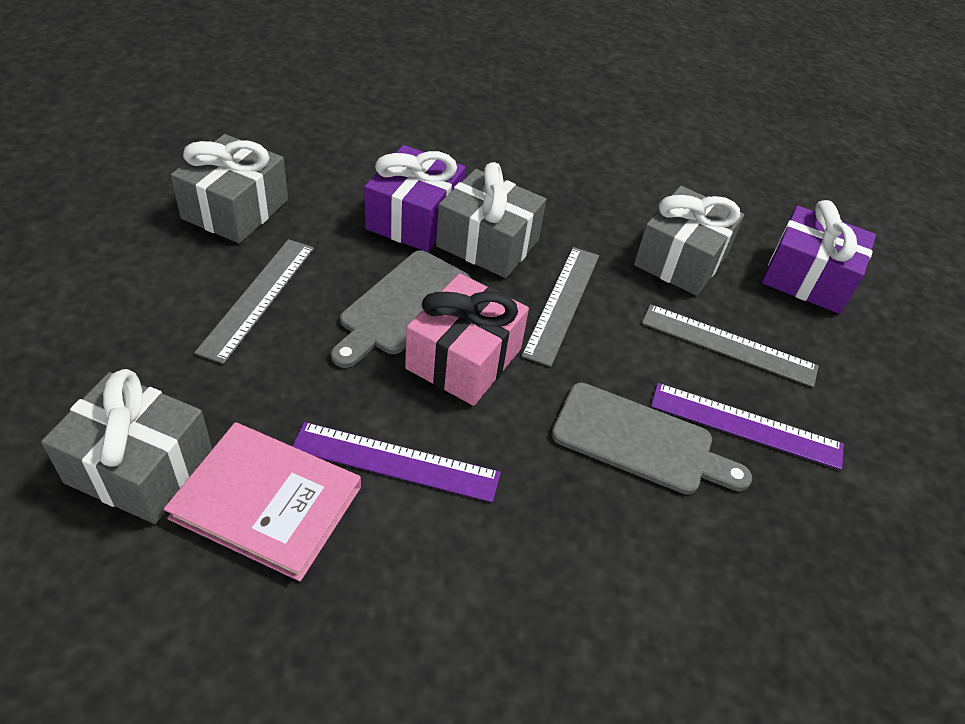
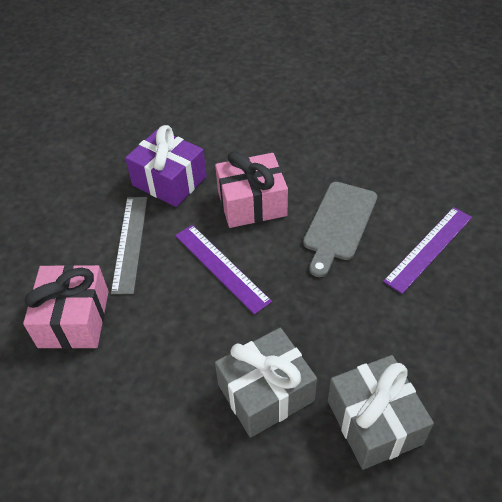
grey cutting board: [331,250,472,368] [552,383,752,495] = 2 -> [303,182,377,277] = 1
grey gift: [41,369,212,524] [171,134,288,243] [436,162,546,278] [634,186,744,296] = 4 -> [215,328,317,438] [328,355,434,470] = 2
grey ruler: [194,239,314,364] [521,247,599,367] [642,304,819,387] = 3 -> [111,197,147,294] = 1
pink book: [164,422,361,581] = 1 -> none = 0
pink gift: [405,273,529,406] = 1 -> [23,264,109,349] [215,151,288,228] = 2
purple gift: [364,145,466,252] [762,200,876,314] = 2 -> [125,125,207,207] = 1

